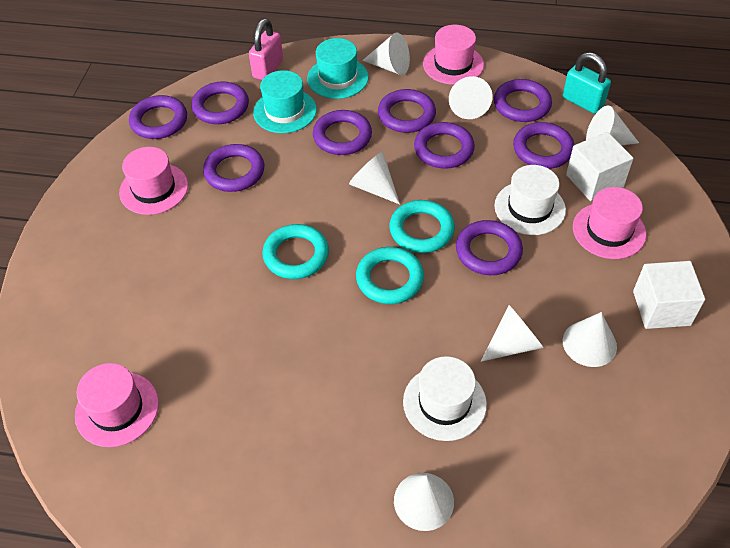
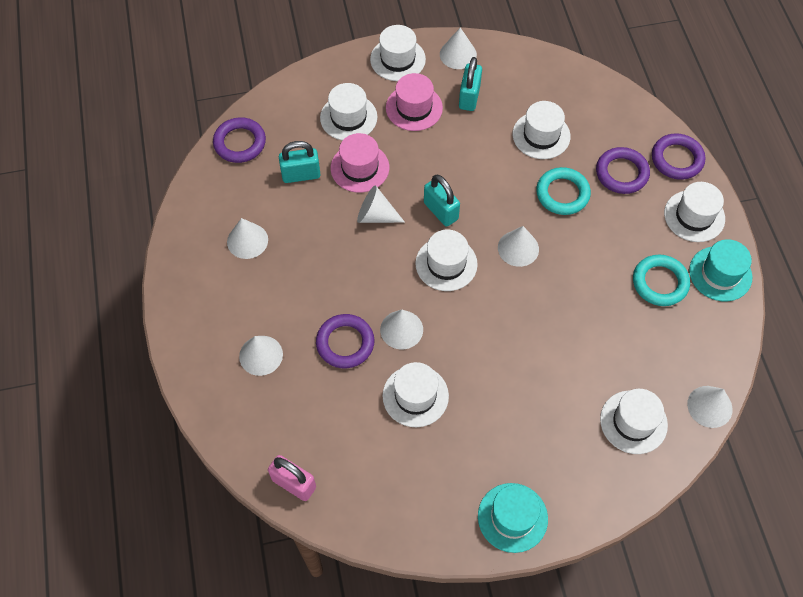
pink hat: [75,363,159,447] [119,147,188,215] [423,25,484,85] [573,187,646,259] = 4 -> [331,133,389,193] [386,73,443,131] = 2
purple ring: [129,95,187,139] [191,81,249,124] [203,144,264,192] [313,110,372,155] [378,89,436,133] [414,122,475,169] [456,220,523,275] [494,79,552,122] [513,122,574,169] = 9 -> [213,117,266,163] [316,314,375,368] [596,147,650,194] [652,133,705,180] = 4
turquoise padlock: [563,52,611,114] = 1 -> [279,141,321,183] [424,175,460,227] [459,57,482,111] = 3
turquoise ring: [262,224,329,279] [356,247,424,304] [389,200,455,253] = 3 -> [536,167,591,215] [633,255,690,306] = 2
white cube: [566,132,634,201] [633,261,705,329] = 2 -> none = 0
white hat: [403,356,487,441] [494,165,566,235] = 2 -> [320,83,377,141] [370,25,426,81] [382,362,449,427] [415,229,478,291] [513,101,571,159] [600,389,668,454] [664,182,725,242] = 7

